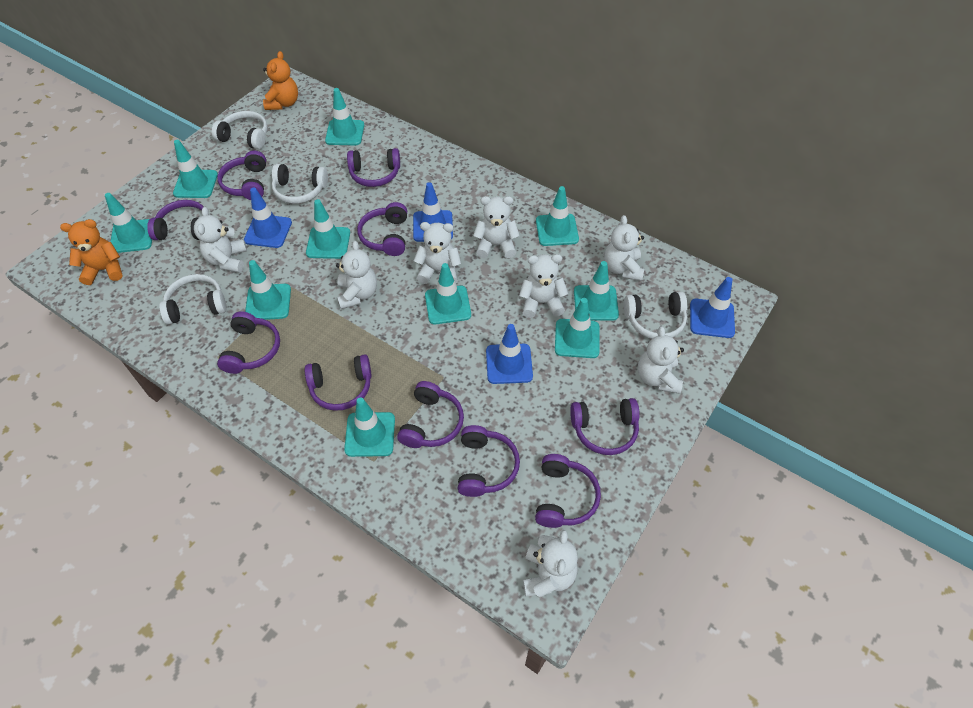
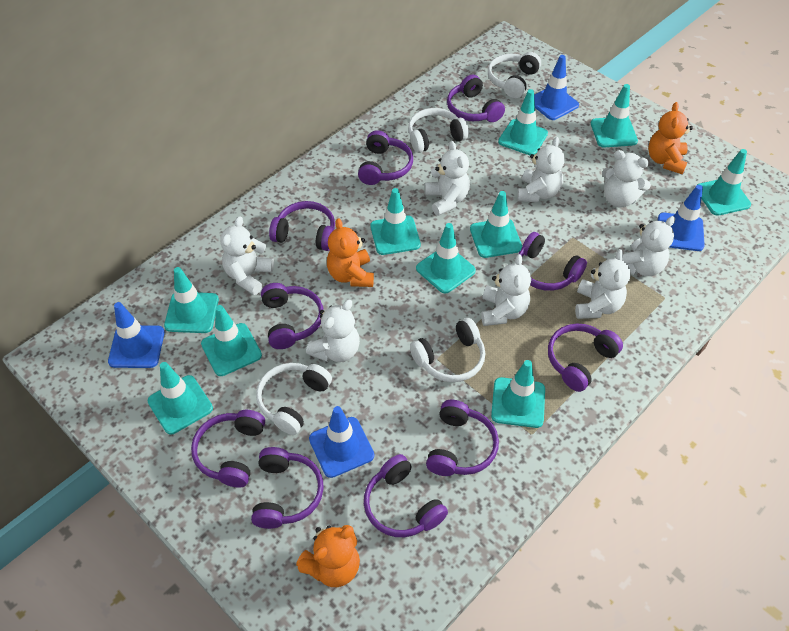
orange teddy bear: [60,219,123,285] [263,51,298,110] = 2 -> [296,525,360,587] [327,218,374,287] [648,102,693,174] = 3

